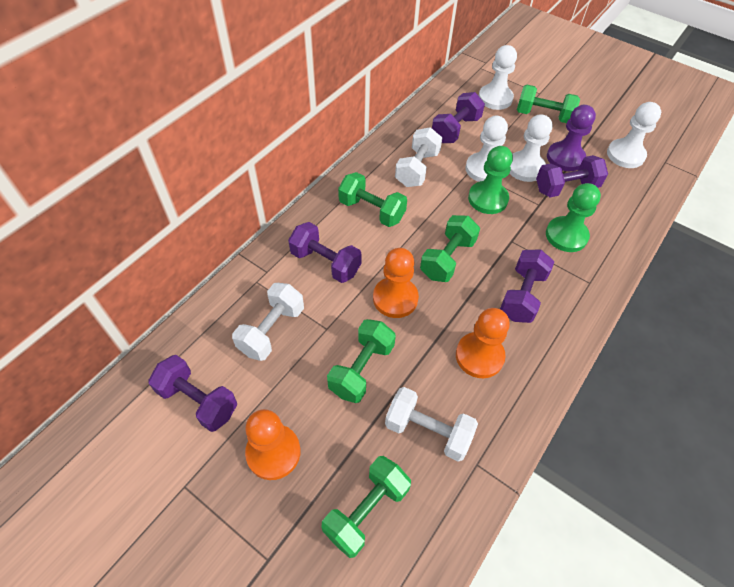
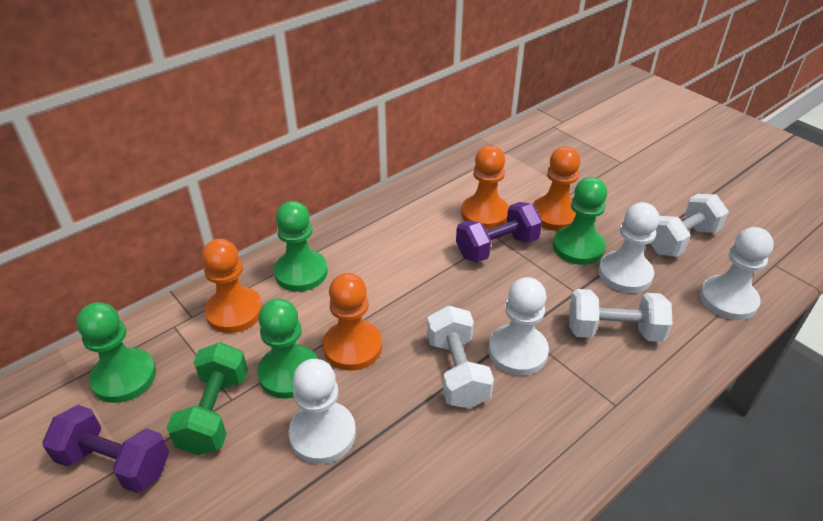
green dumbbell: [321,456,411,558] [327,319,396,403] [338,172,407,227] [420,215,480,282] [517,85,580,123] = 5 -> [166,342,248,455] = 1
green pawn: [468,146,513,214] [546,183,601,252] = 2 -> [76,302,156,403] [257,298,318,399] [274,201,328,292] [553,177,607,265] = 4
orange pawn: [245,409,300,480] [373,248,419,318] [456,308,510,378] = 3 -> [202,239,263,333] [323,273,382,371] [461,145,509,230] [533,146,581,231] = 4
purple dumbbell: [148,355,237,432] [288,222,362,283] [432,92,485,143] [500,250,555,323] [536,155,608,197] = 5 -> [42,405,169,493] [456,202,542,263] = 2
purple pawn: [547,105,596,171] = 1 -> none = 0

